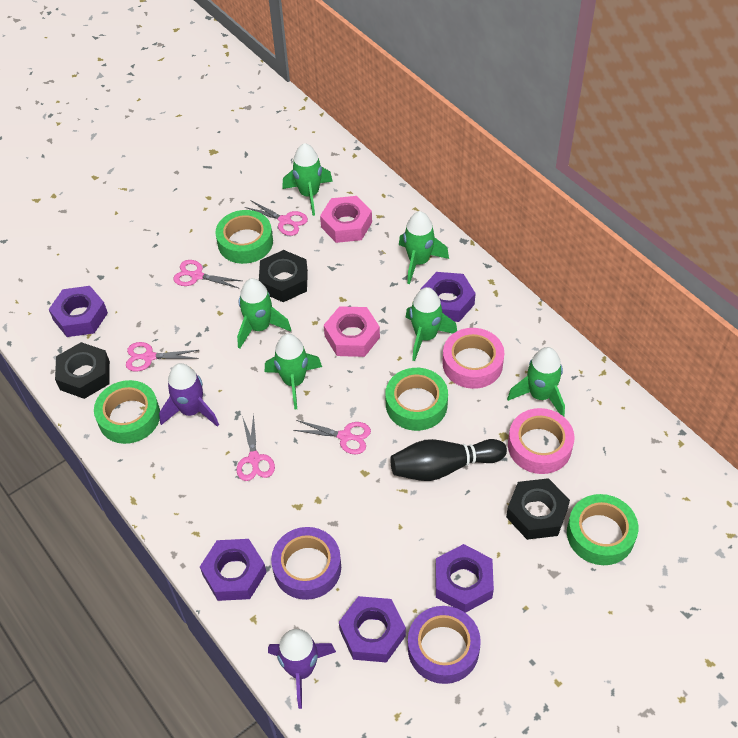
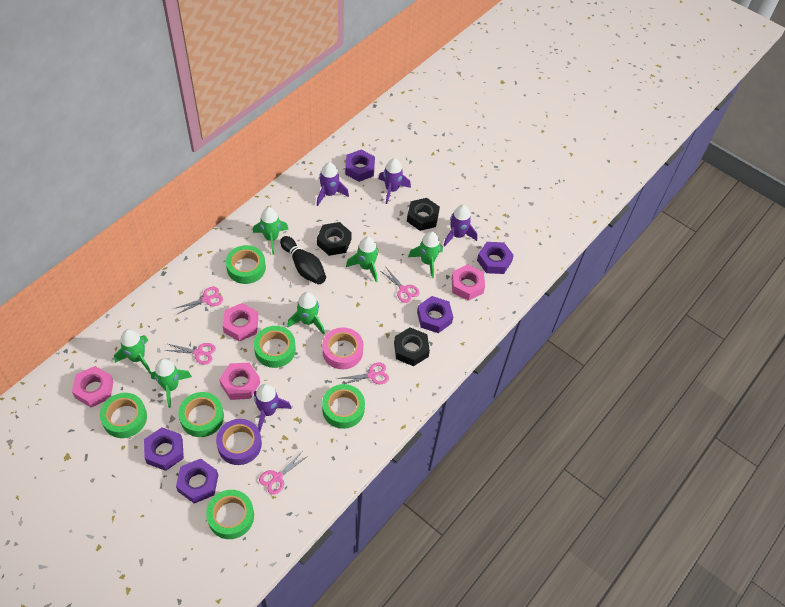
green tape: [94,380,160,444] [215,210,273,264] [385,368,448,431] [567,494,638,565] = 4 -> [100,393,147,438] [178,392,224,437] [206,490,254,539] [226,245,266,284] [254,326,296,368] [322,384,365,429] = 6
pink nut: [320,196,372,243] [324,306,380,357] = 2 -> [72,366,114,407] [219,363,260,400] [223,303,259,341] [452,264,485,301] = 4
pink tape: [442,328,504,389] [508,408,574,474] = 2 -> [322,327,363,369] = 1
purple rocket: [159,363,219,427] [268,629,336,709] = 2 -> [254,384,292,431] [317,162,349,206] [379,158,411,204] [444,205,477,247] = 4
purple tape: [271,527,341,600] [408,606,481,684] = 2 -> [216,419,262,465] = 1

